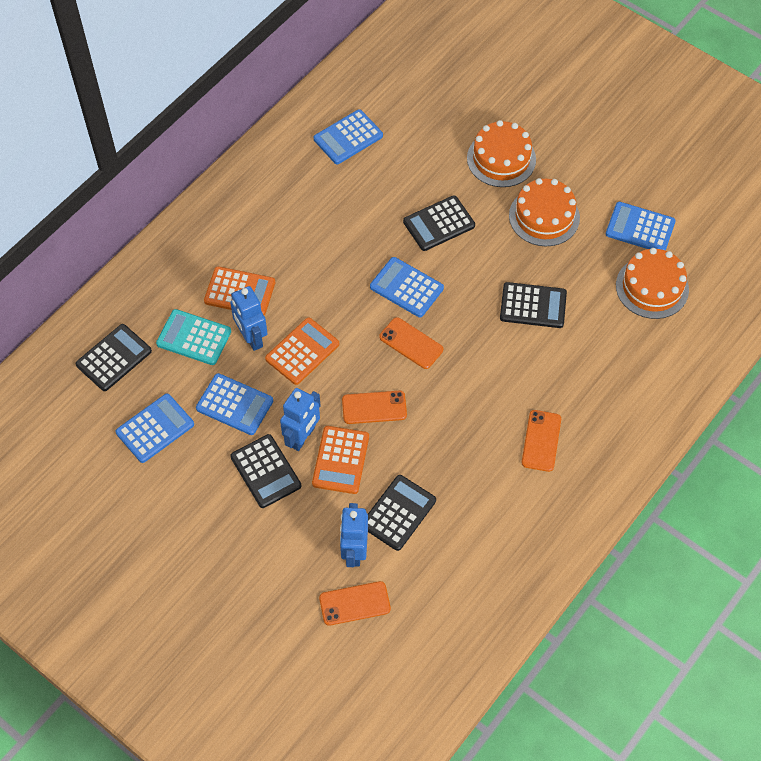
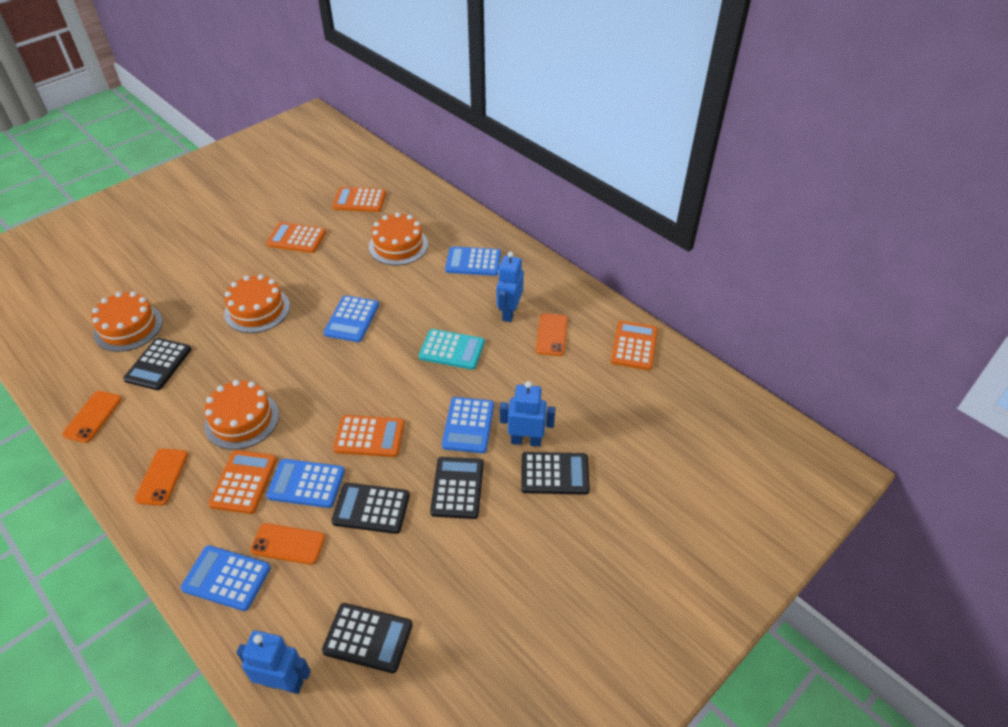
orange cake: [467,120,536,187] [509,178,580,246] [616,248,689,319] = 3 -> [91,292,163,352] [204,380,279,450] [224,274,290,333] [369,212,428,265] = 4
orange calculator: [204,267,275,315] [265,318,339,385] [312,426,369,494] = 3 -> [208,450,277,514] [266,222,326,253] [332,187,386,212] [333,415,404,457] [611,321,658,370] = 5

